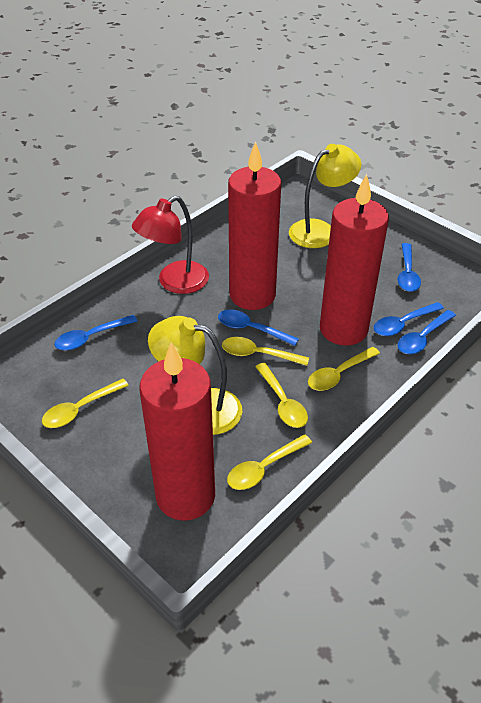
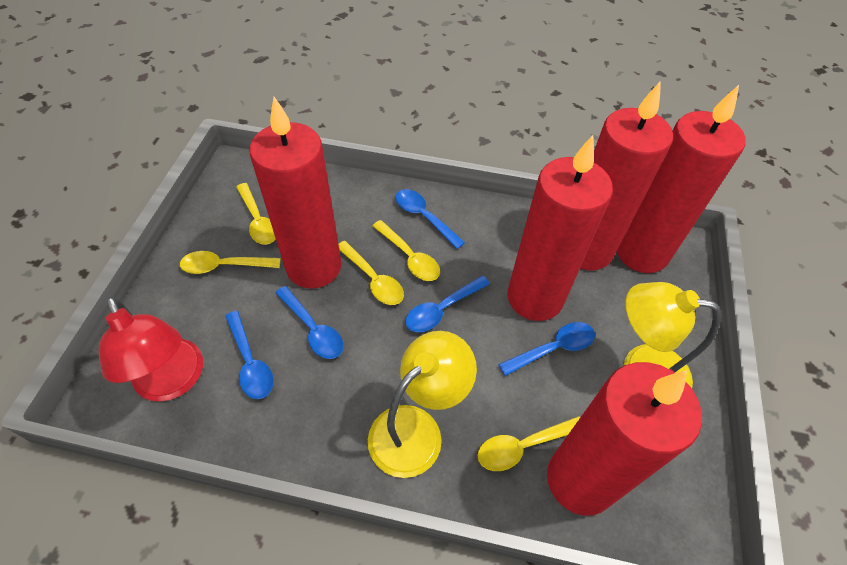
red candle: [139,342,215,521] [228,141,281,310] [320,174,389,346] = 3 -> [250,97,341,289] [507,135,613,321] [547,362,702,516] [580,81,673,270] [617,85,746,273] = 5

